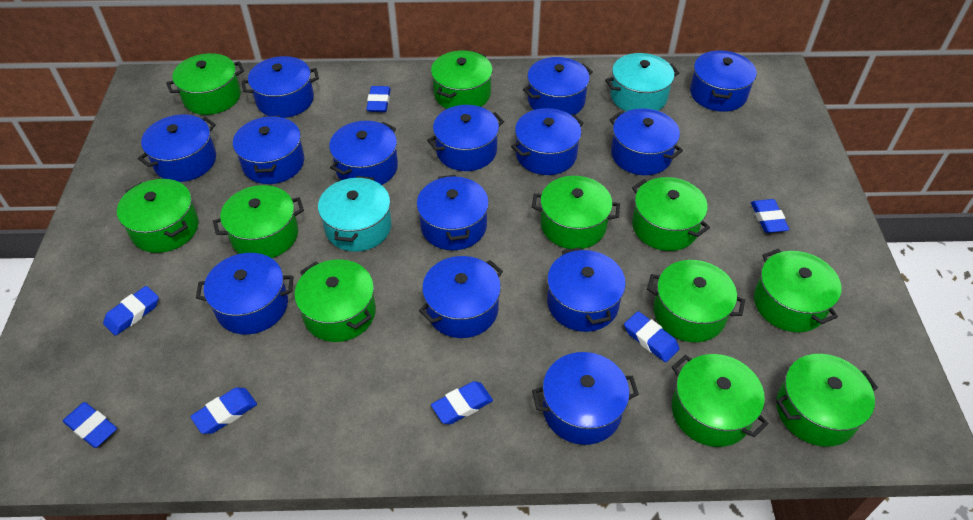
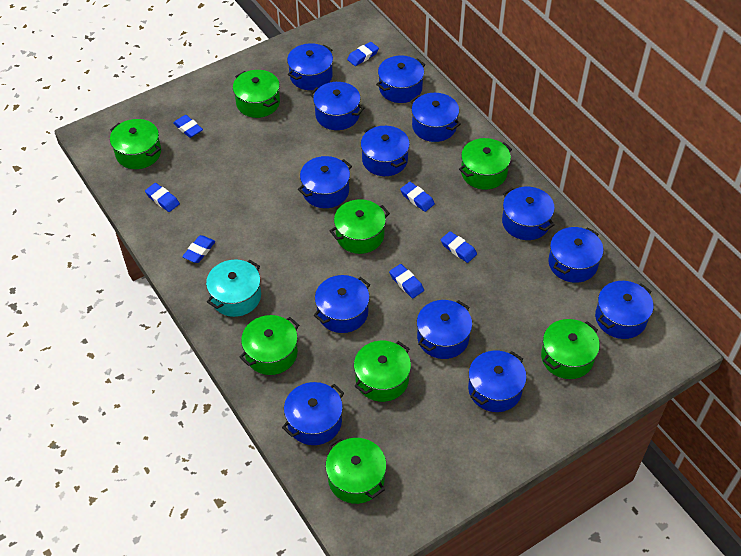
blue pot: [138,114,216,182] [196,253,294,334] [233,116,304,184] [242,56,319,118] [329,121,398,185] [417,175,489,250] [419,256,503,338] [427,105,504,171] [511,108,584,175] [523,57,593,115] [532,352,639,445] [547,247,626,332] [609,108,683,175] [690,50,757,112] = 14 -> [282,382,344,445] [287,43,333,90] [298,156,352,208] [310,82,364,130] [314,275,370,333] [361,126,410,176] [376,56,425,103] [410,93,461,142] [417,300,472,359] [468,351,527,412] [502,187,555,240] [548,227,604,283] [595,281,654,339] = 13
green pot: [117,179,199,253] [166,53,244,115] [213,185,304,258] [294,259,376,342] [431,51,493,109] [532,176,620,249] [632,177,710,251] [647,260,745,342] [672,354,768,447] [754,249,841,332] [776,354,878,447] = 11 -> [110,119,161,169] [233,70,280,118] [239,315,299,375] [325,437,387,504] [330,199,390,254] [354,341,411,402] [459,138,512,189] [541,319,600,379] = 8
turquoise pot: [318,176,392,252] [605,53,679,111] = 2 -> [206,260,261,317] = 1

